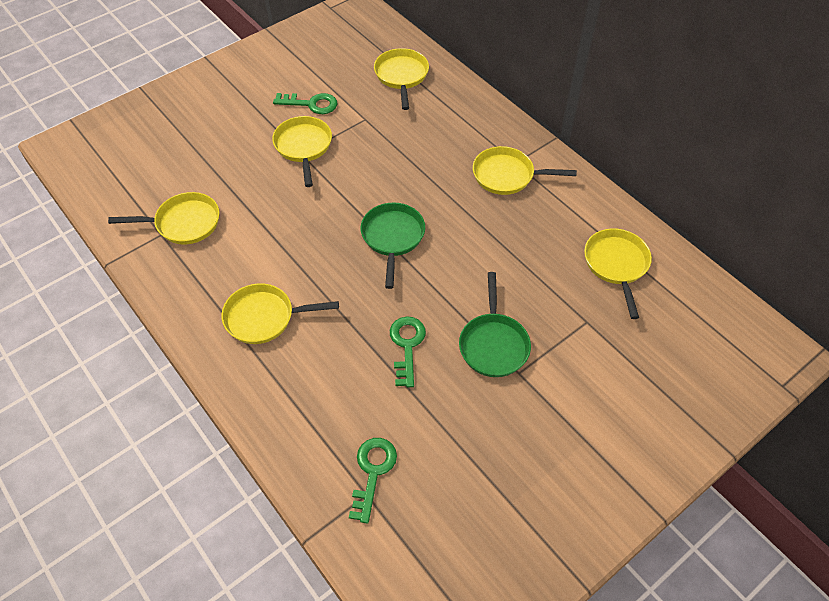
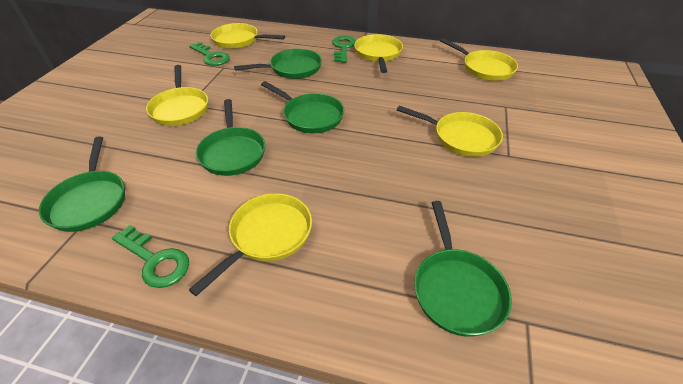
green pan: [361,203,425,289] [459,272,531,377] = 2 -> [39,136,125,232] [196,99,265,176] [234,48,322,79] [261,81,344,133] [414,201,512,337] = 5

